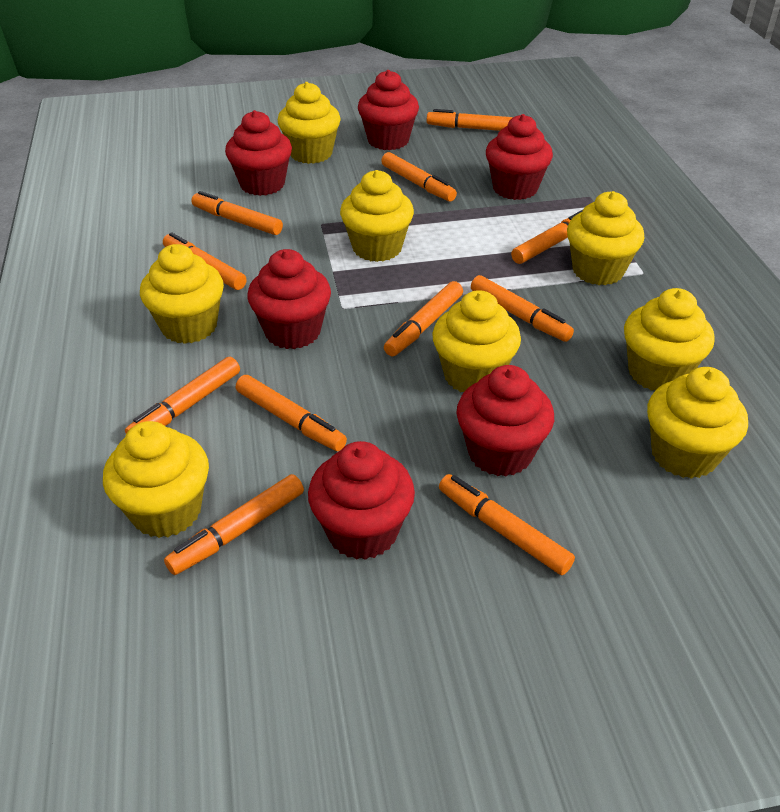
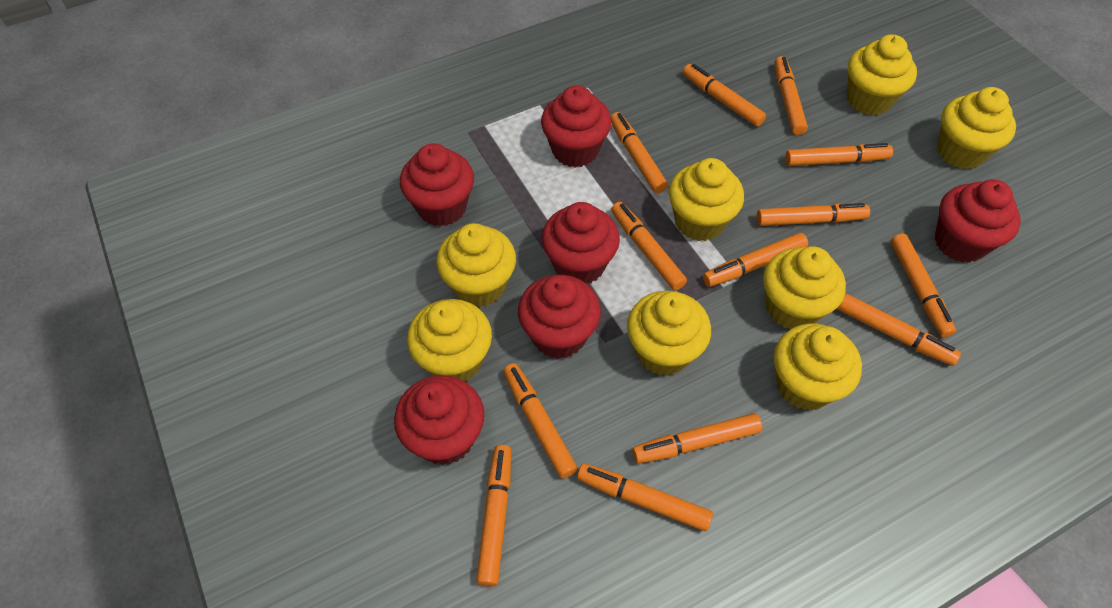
orange marker: [125,357,240,434] [163,232,247,290] [164,474,304,575] [191,191,283,235] [236,375,347,451] [381,152,457,202] [384,281,463,356] [427,109,513,131] [439,474,575,575] [471,275,574,342] [511,210,583,264] = 11 -> [476,445,511,587] [503,363,578,479] [577,463,713,531] [611,112,668,194] [611,202,687,290] [632,413,762,464] [683,64,766,127] [703,233,808,287] [757,203,870,226] [774,56,808,135] [785,143,893,166] [837,294,961,366] [890,234,956,338] = 13

